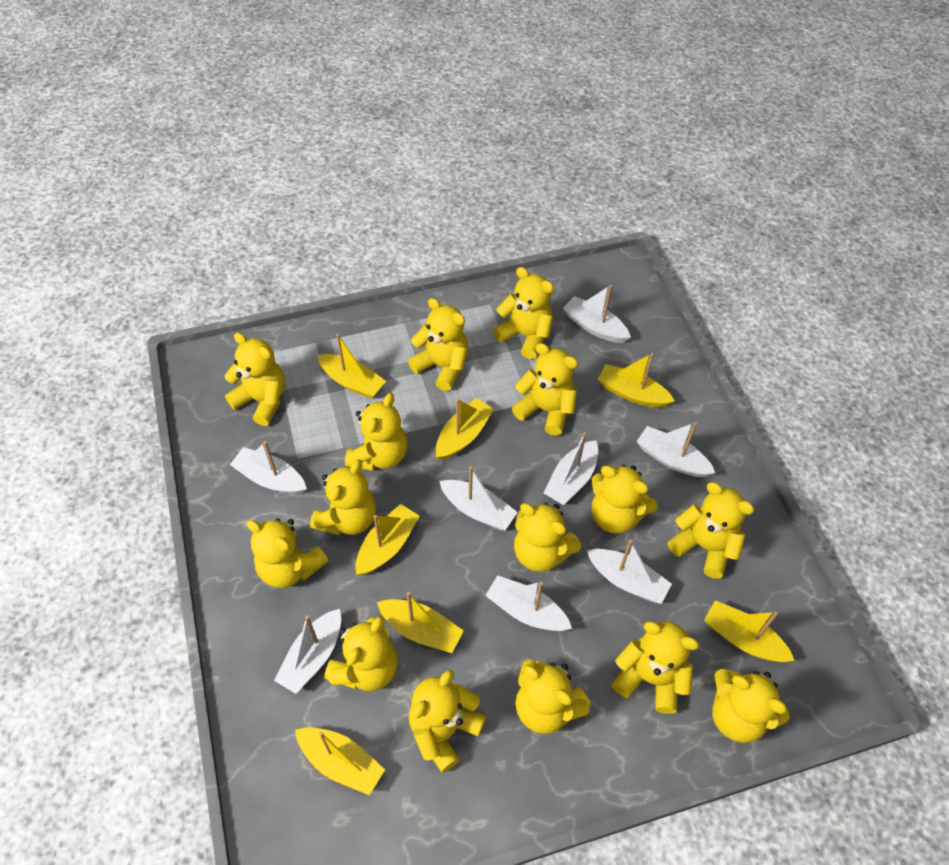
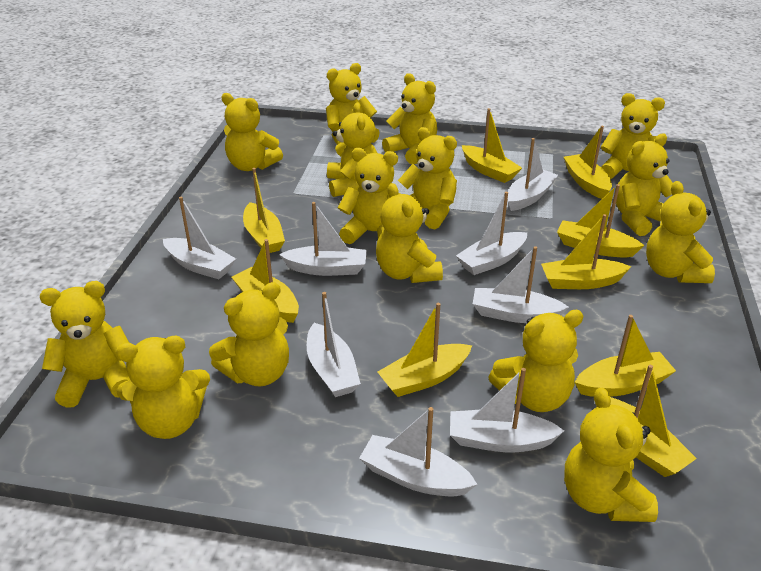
yellow boat: [295,727,385,795] [317,333,386,398] [356,504,420,575] [377,592,464,653] [436,398,494,460] [597,353,675,407] [704,600,795,662] = 7 -> [231,239,299,323] [243,168,285,253] [378,303,472,397] [462,108,522,183] [541,214,631,289] [557,184,645,258] [564,126,612,199] [575,315,676,397] [610,365,697,477] = 9

